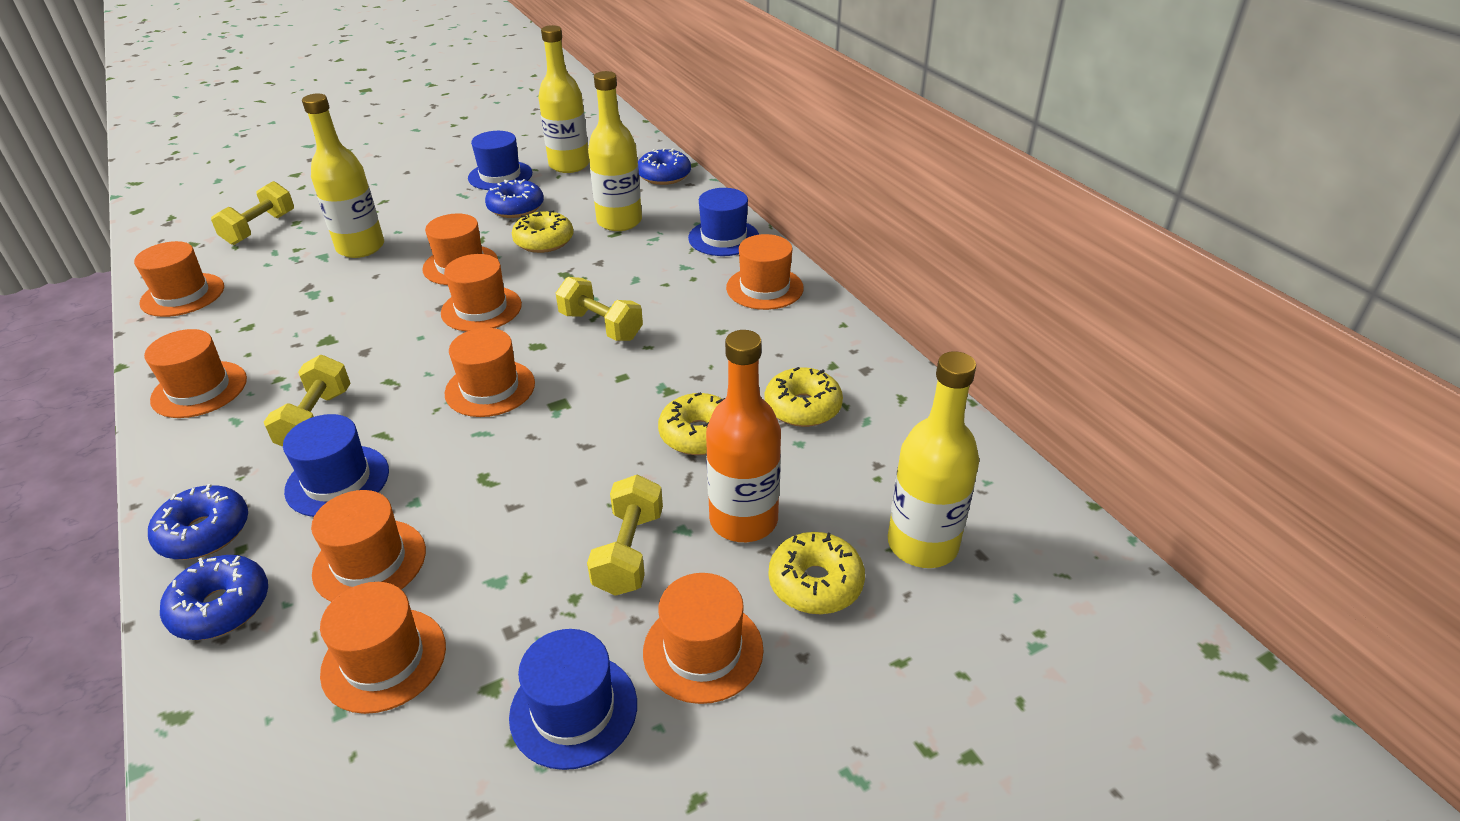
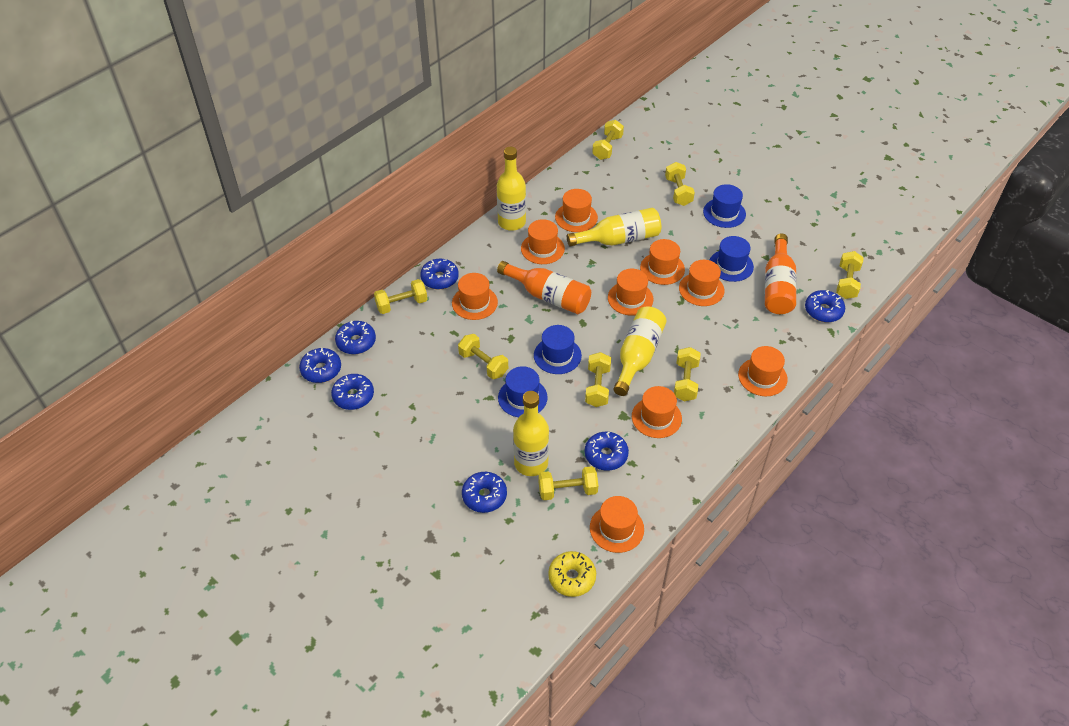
blue donut: [148,484,248,560] [160,555,268,640] [485,179,544,218] [638,148,691,185] = 4 -> [299,348,341,383] [331,374,374,410] [335,321,376,354] [420,259,459,289] [462,472,507,513] [585,432,629,471] [805,290,845,322] = 7
orange bottle: [706,330,781,542] = 1 -> [497,261,591,314] [765,234,796,314] = 2
yellow donut: [512,210,573,253] [658,392,725,455] [765,367,843,427] [769,532,865,614] = 4 -> [548,551,596,597] = 1
yellow dumbbell: [211,181,294,245] [264,355,351,447] [556,277,643,341] [587,474,663,596] = 4 -> [374,279,427,314] [458,334,508,379] [538,466,598,500] [585,352,611,407] [592,120,624,160] [665,162,695,206] [674,347,701,401] [836,251,864,299] = 8

